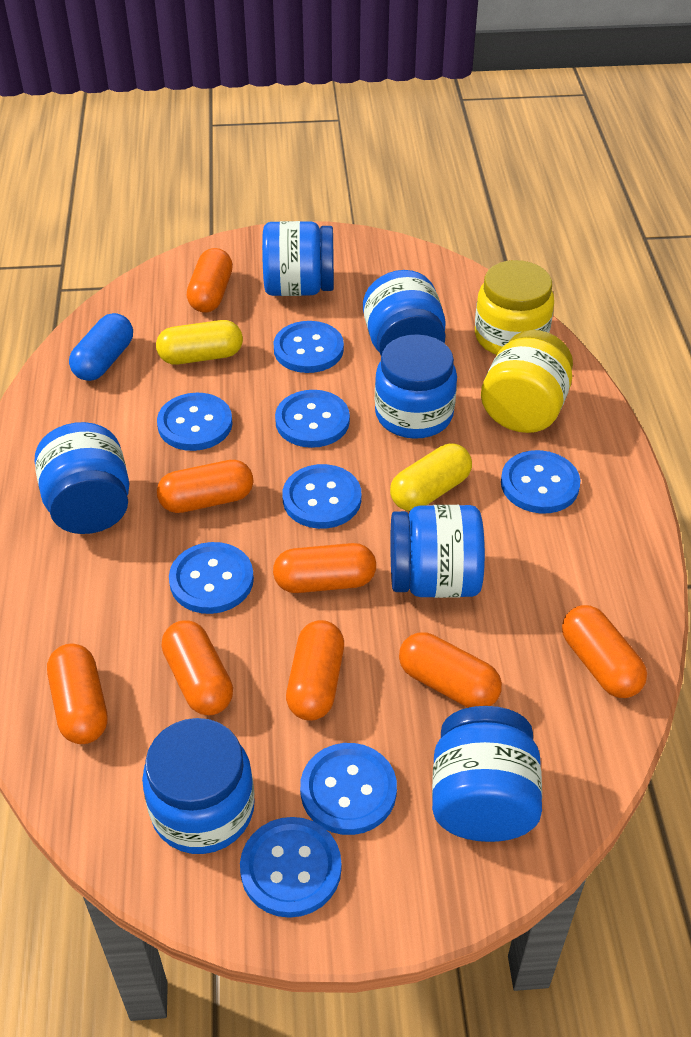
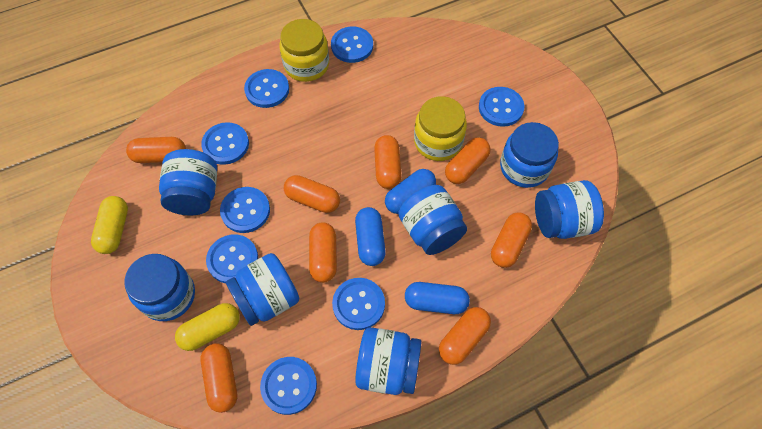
blue capsule: [69,313,133,381] = 1 -> [355,207,386,266] [385,169,436,214] [405,282,470,314] = 3

